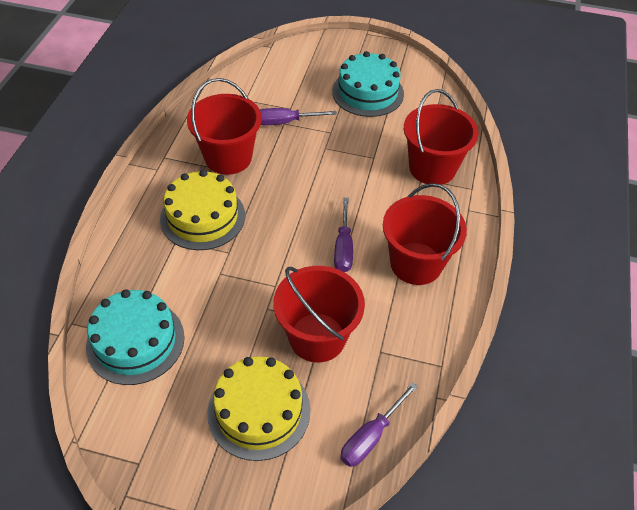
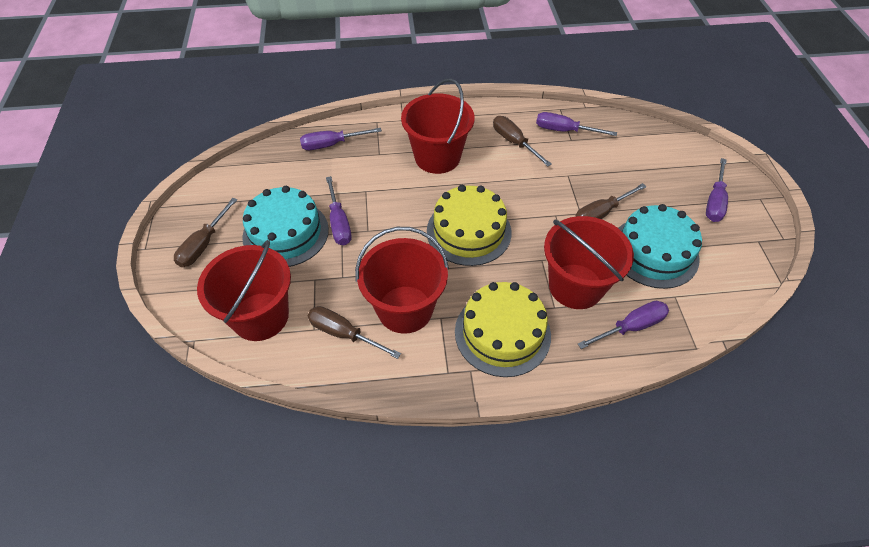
brown screwdriver: none = 0 -> [174,198,237,267] [308,306,401,359] [493,116,552,166] [575,183,647,219] = 4
purple screwdriver: [260,108,337,125] [334,198,353,272] [340,382,418,467] = 3 -> [300,128,382,150] [326,176,351,245] [536,112,617,136] [578,301,669,349] [706,158,728,222] = 5

